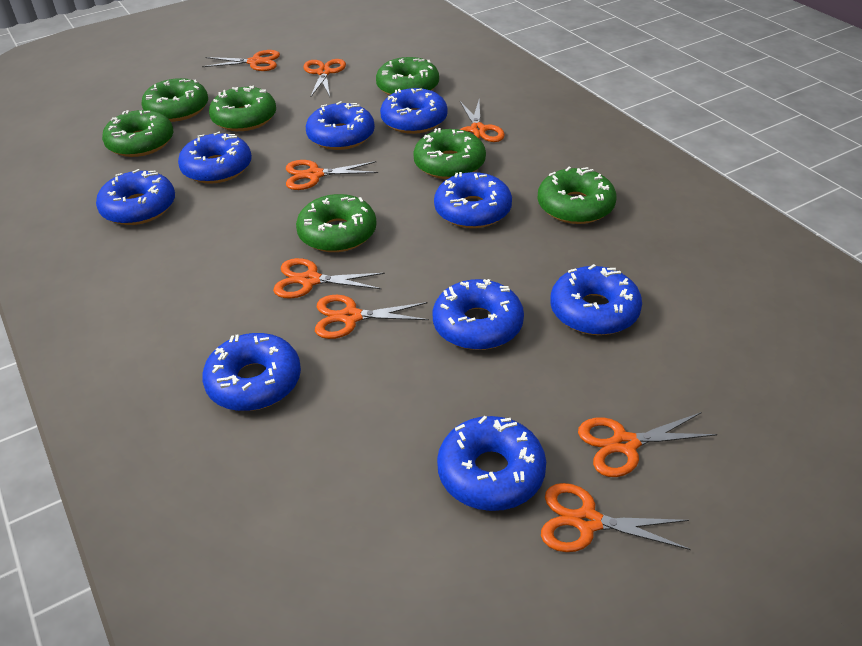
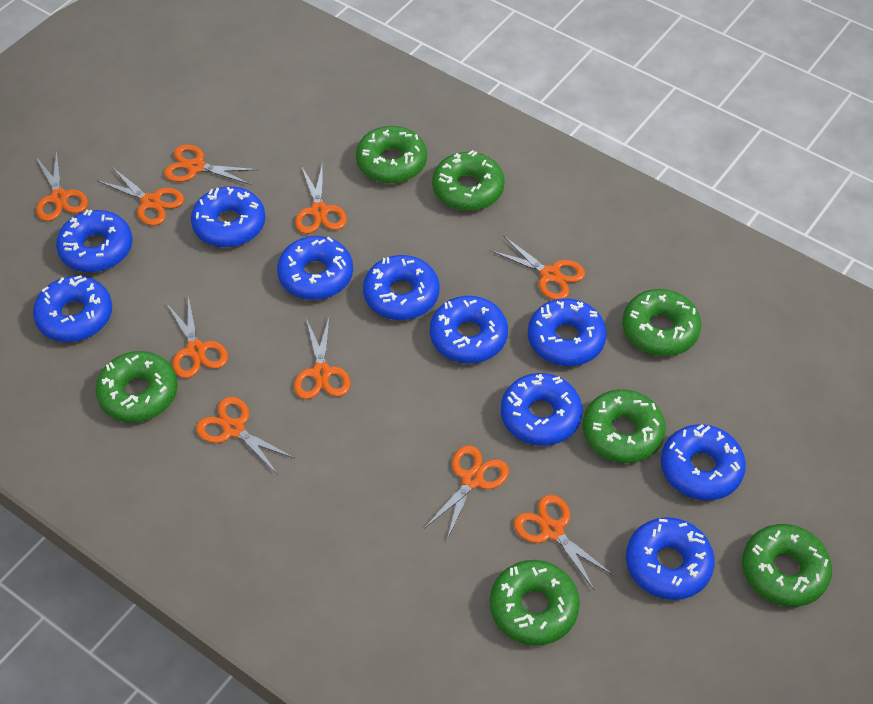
blue donut: [96,169,175,225] [178,132,252,184] [202,333,301,411] [306,101,375,150] [380,88,448,134] [432,279,524,350] [434,172,512,228] [437,416,546,511] [550,264,642,335] = 9 -> [33,275,112,342] [56,210,132,273] [191,186,265,247] [277,236,353,300] [363,255,440,320] [430,296,508,363] [501,373,582,446] [528,298,607,366] [626,517,715,600] [661,424,746,501] = 10
orange scissors: [202,50,280,71] [273,258,385,299] [286,160,378,190] [303,59,346,97] [315,295,429,339] [459,100,505,142] [541,483,691,552] [578,412,717,477] = 8 -> [36,151,88,221] [98,167,184,226] [164,144,258,185] [166,295,228,378] [196,397,294,473] [294,315,351,399] [295,162,347,234] [424,445,509,540] [490,236,585,300] [514,495,614,589] = 10

